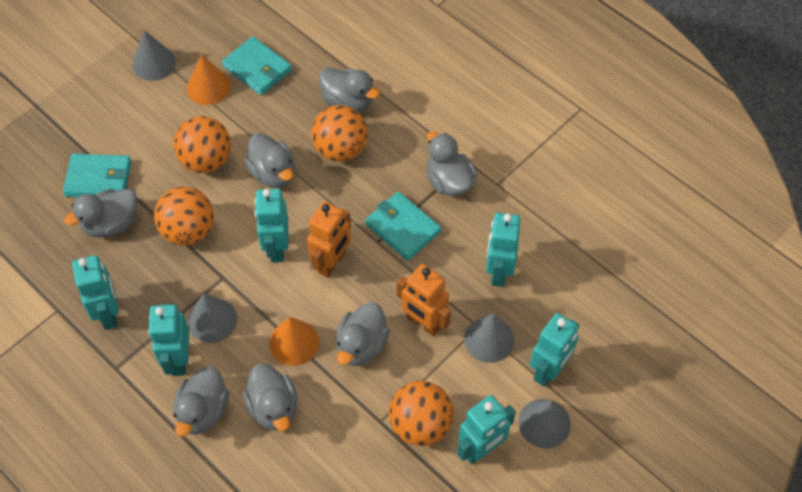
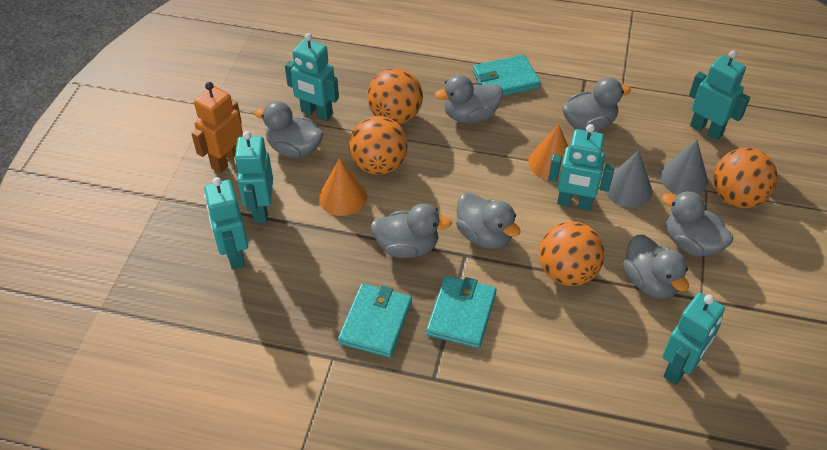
grey cone: [132,30,176,81] [188,294,237,343] [464,314,514,363] [518,399,571,448] = 4 -> [605,150,652,207] [660,140,708,195] = 2
orange robot: [307,202,351,277] [397,264,451,337] = 2 -> [192,82,243,173] = 1

